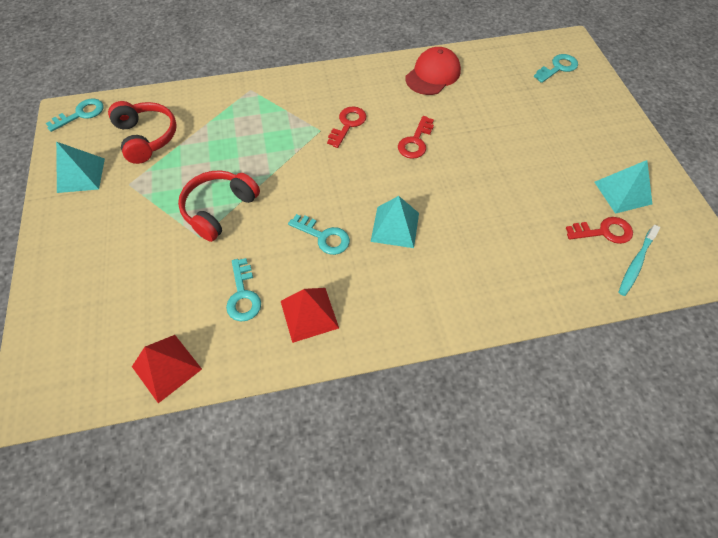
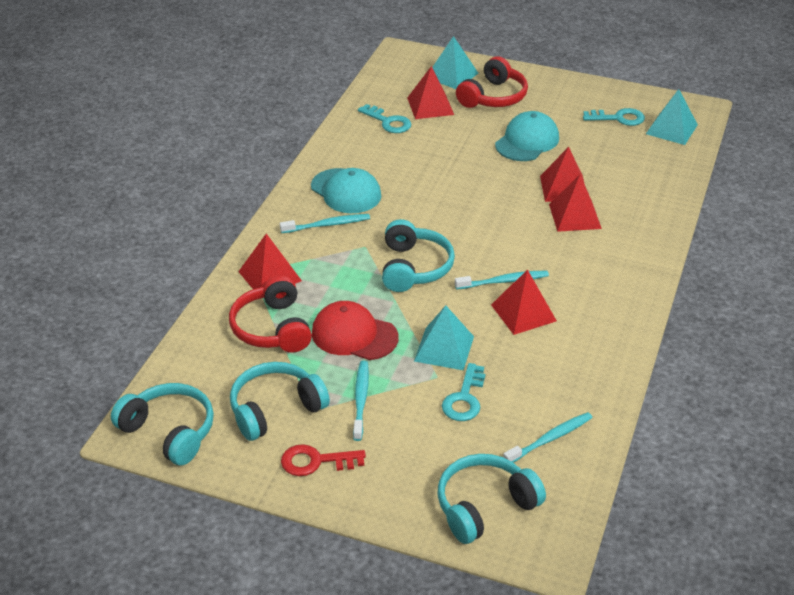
red key: [327,106,366,148] [398,116,434,159] [566,217,633,244] = 3 -> [281,444,366,476] = 1
red pyramid: [132,335,202,403] [281,288,339,343] = 2 -> [238,234,302,289] [407,66,454,119] [491,270,557,335] [540,147,585,202] [549,175,602,232] = 5
turquoise cap: none = 0 -> [311,168,381,213] [495,111,559,161] = 2
turquoise headphones: none = 0 -> [111,383,214,466] [230,362,330,441] [382,219,455,292] [437,454,546,544] = 4
turquoise key: [46,99,104,132] [226,258,261,321] [288,214,350,255] [534,54,578,83] = 4 -> [358,104,411,133] [442,363,485,421] [583,108,645,126] = 3
turquoise toothbrush: [619,225,660,296] = 1 -> [280,214,370,233] [353,361,369,441] [455,270,549,290] [503,412,593,463] = 4

